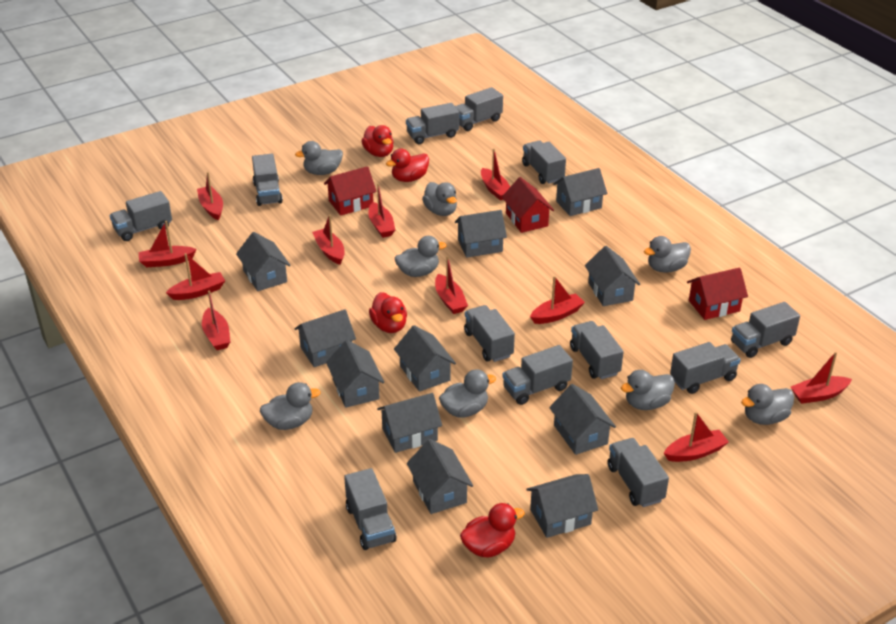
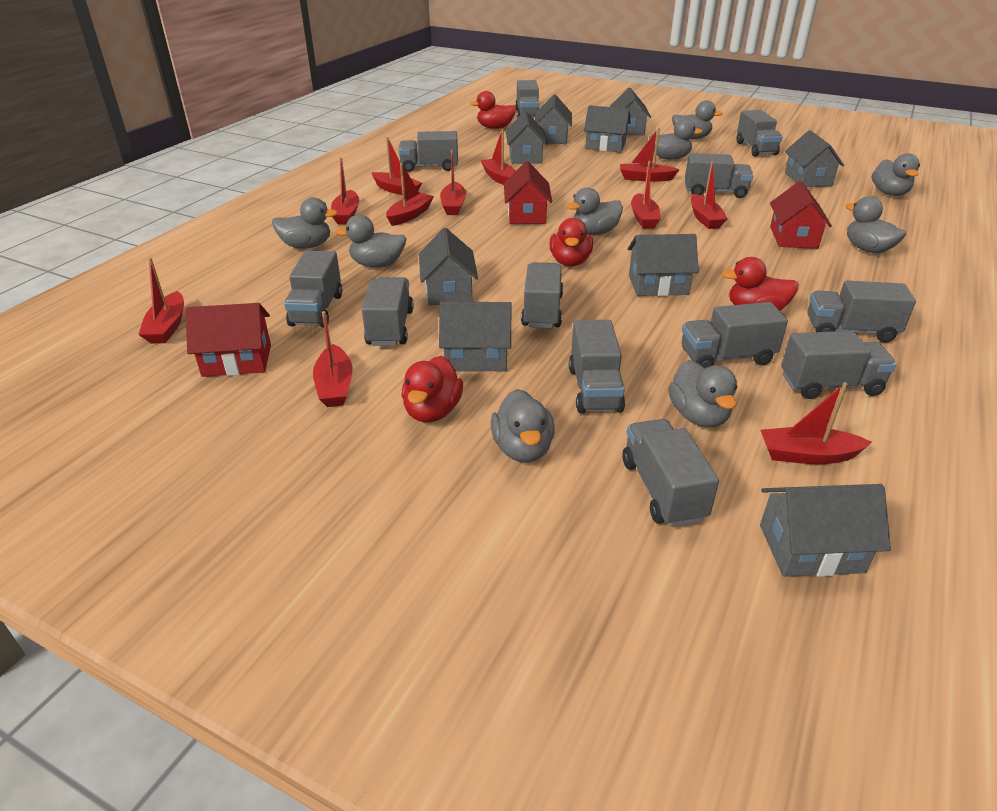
grey duck: [260,382,320,430] [295,141,343,175] [395,236,446,277] [422,182,457,216] [439,369,496,418] [621,370,675,410] [644,236,691,273] [741,384,794,425] = 8 -> [272,197,338,249] [335,215,406,268] [491,389,555,463] [567,187,623,235] [649,118,703,160] [668,360,738,427] [672,100,723,139] [846,196,906,253] [872,153,920,196] = 9
grey house: [236,232,291,291] [295,309,356,367] [326,340,384,408] [377,393,442,453] [394,325,456,392] [407,439,473,514] [455,210,507,258] [526,474,598,538] [549,384,616,455] [553,168,607,216] [585,246,640,306] = 11 -> [419,228,478,305] [439,302,511,371] [506,111,548,164] [535,94,572,144] [584,105,630,152] [610,88,651,136] [628,234,699,296] [760,484,891,577] [785,130,844,187] = 9

